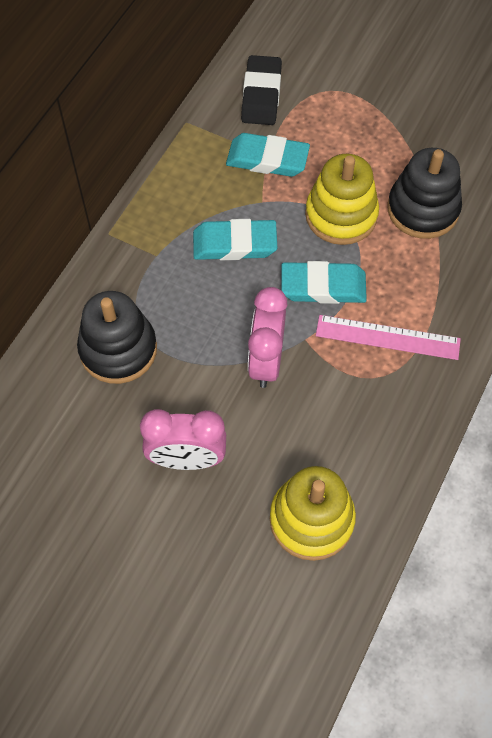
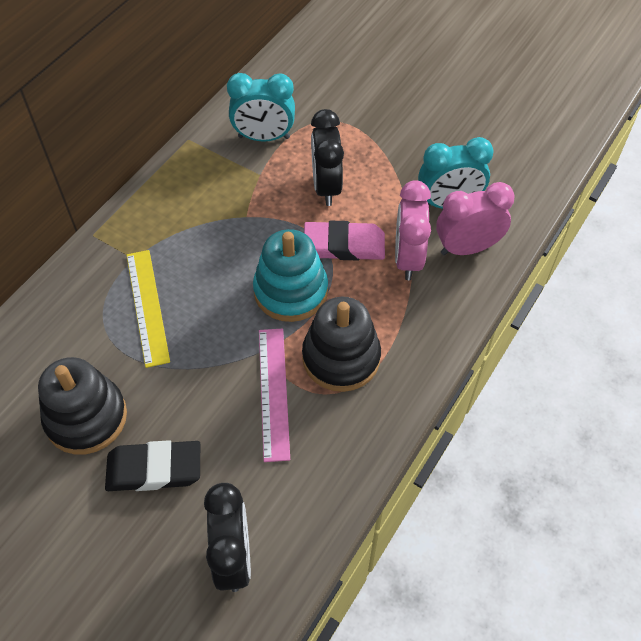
black clock: none = 0 -> [204,483,251,592] [311,109,344,206] = 2
pink eraser: none = 0 -> [304,221,385,260] = 1
turquoise clock: none = 0 -> [227,73,295,142] [418,137,494,208] = 2
turquoise eraser: [193,219,277,260] [226,133,310,177] [281,261,367,304] = 3 -> none = 0
turquoise stacking toy: none = 0 -> [253,229,328,322] = 1
yellow ruler: none = 0 -> [127,250,170,368] = 1
yellow stacking toy: [270,466,356,561] [305,154,379,245] = 2 -> none = 0

